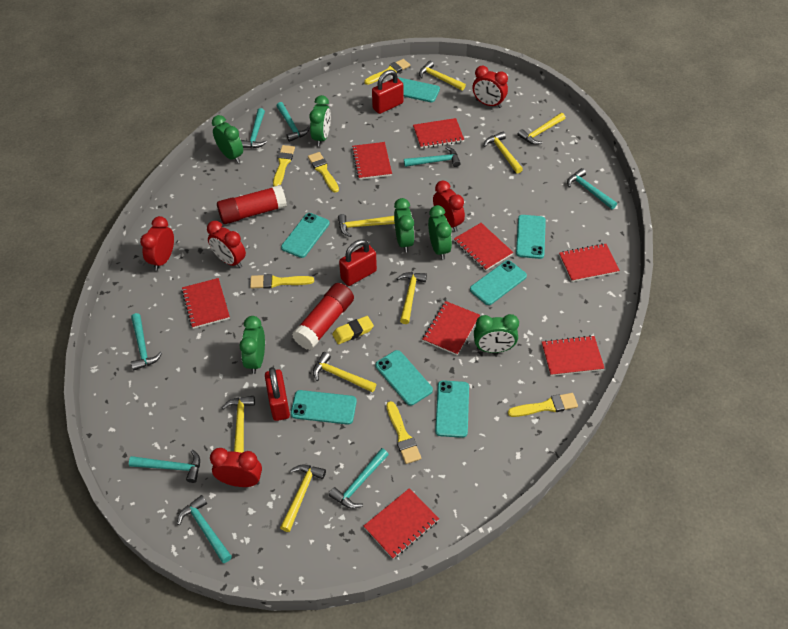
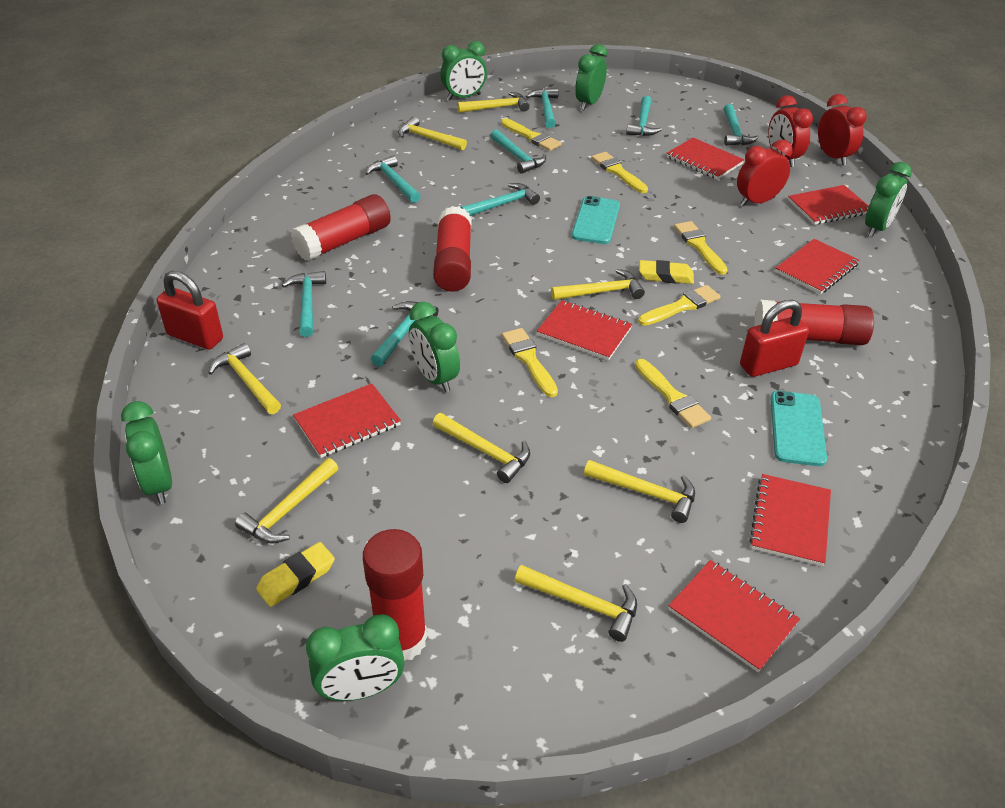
red clock: [140,216,174,271] [207,221,246,268] [210,448,262,487] [433,180,465,232] [473,66,508,108] = 5 -> [737,140,793,207] [768,95,813,167] [818,94,867,165] = 3
red glue stick: [217,185,287,224] [292,283,354,350] = 2 -> [291,194,391,261] [363,529,427,660] [433,206,472,291] [754,300,874,345] = 4
red notebook: [182,278,230,329] [352,142,392,180] [364,488,439,559] [413,118,464,148] [423,301,480,355] [454,223,513,271] [542,335,605,376] [559,243,620,282] = 8 -> [293,384,401,458] [537,300,632,360] [667,137,744,180] [668,560,800,672] [749,474,831,566] [775,239,860,294] [788,185,869,225] = 7
red padlock: [265,367,290,421] [339,240,377,286] [372,70,403,114] = 3 -> [157,271,223,350] [740,300,809,377] = 2
turquoise phone: [281,213,330,258] [291,390,357,425] [375,350,433,406] [398,77,440,102] [435,380,469,438] [470,260,527,305] [516,215,546,259] = 7 -> [572,196,620,244] [770,391,827,466] = 2
yellow eraser: [332,316,374,344] = 1 -> [256,542,335,607] [639,260,694,284] = 2

